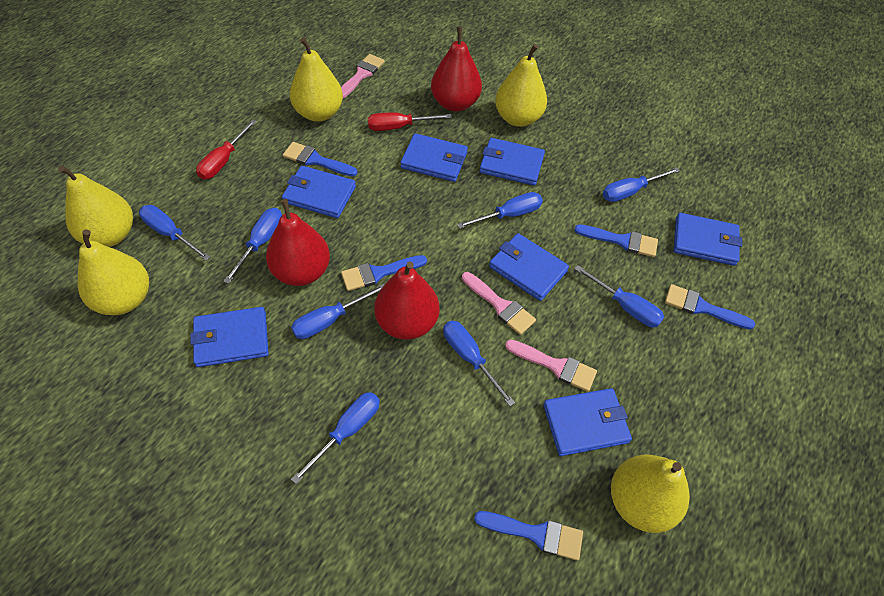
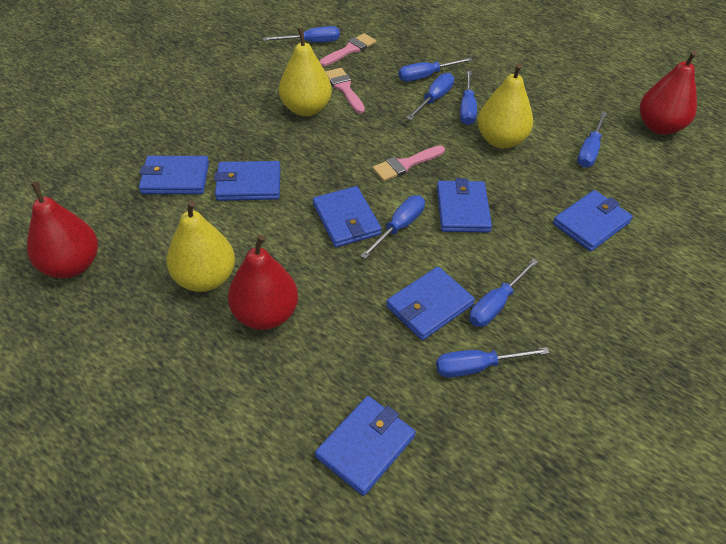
blue brush: [283,142,357,176] [341,255,427,291] [474,511,583,561] [574,224,658,257] [665,284,755,330] = 5 -> none = 0
red screwdriver: [196,119,257,179] [368,112,452,131] = 2 -> none = 0
yellow pear: [58,165,133,247] [78,230,149,315] [290,37,343,122] [495,44,547,127] [611,455,690,533] = 5 -> [167,200,235,292] [279,27,332,116] [477,63,533,148] = 3

